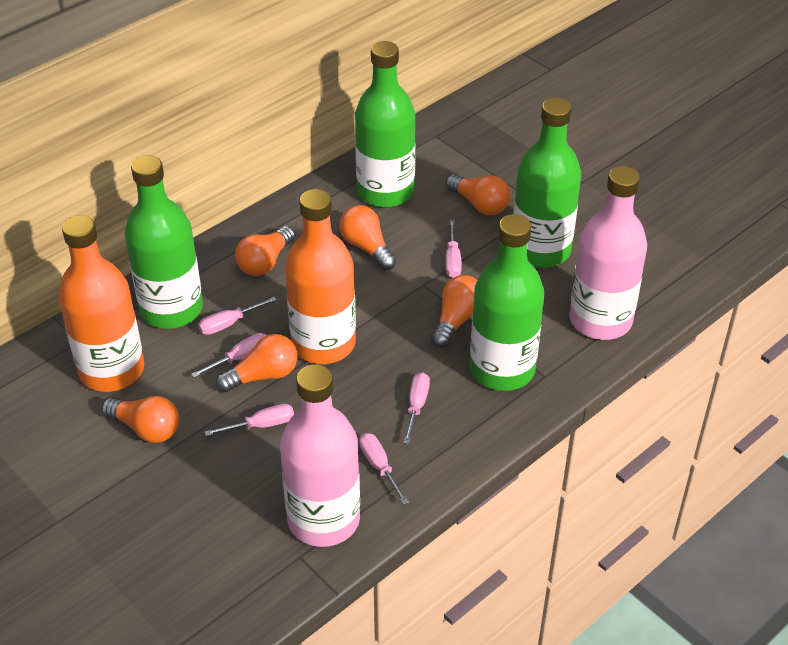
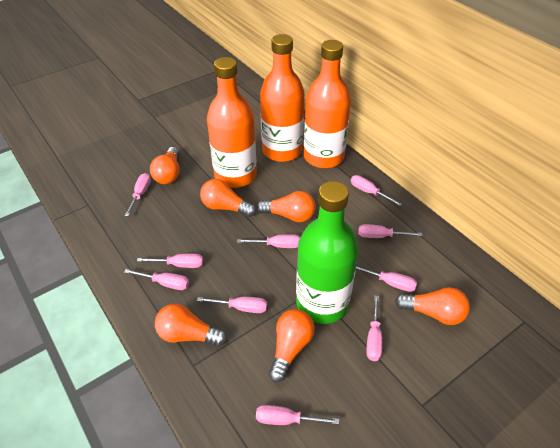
green bottle: [124,155,203,329] [355,41,415,208] [470,214,544,391] [513,98,581,268] = 4 -> [296,181,359,324] = 1
orange bottle: [58,215,144,392] [285,189,356,364] = 2 -> [207,57,257,188] [260,34,305,162] [304,40,351,168] = 3
pink bottle: [280,364,360,547] [569,166,647,340] = 2 -> none = 0
pink screwdriver: [191,333,267,378] [198,297,277,335] [205,404,294,436] [359,433,409,505] [404,372,430,444] [445,220,462,278] = 6 -> [124,269,189,290] [125,173,151,216] [137,254,203,268] [197,297,267,313] [237,234,300,248] [256,405,339,425] [351,175,402,206] [356,266,417,292] [358,224,422,238] [367,296,382,361] = 10

